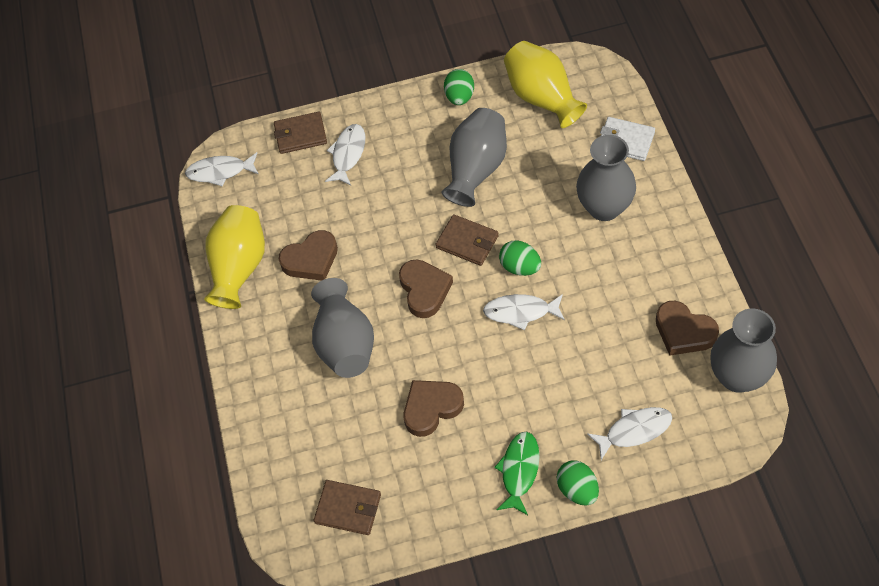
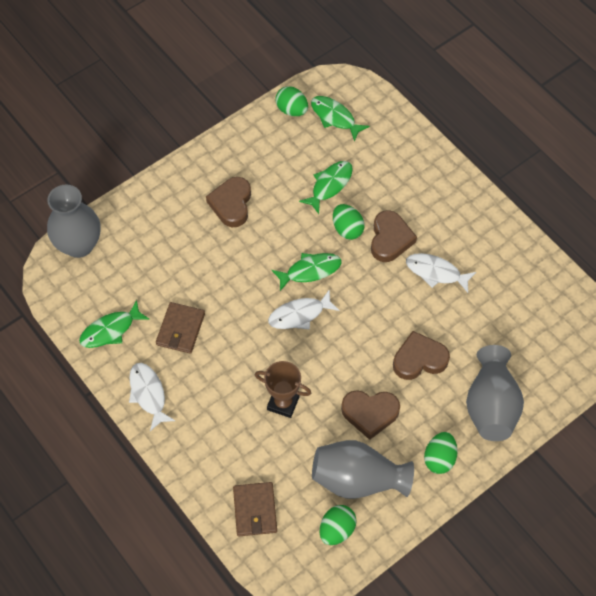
brown trophy: none = 0 -> [255,361,311,418] = 1
brown wallet: [274,112,327,154] [314,480,381,535] [436,214,499,266] = 3 -> [156,302,205,354] [233,482,277,536] = 2
green egg: [444,69,474,105] [499,240,541,276] [557,461,599,506] = 3 -> [276,86,308,116] [320,505,357,545] [333,204,365,240] [424,432,458,474] = 4
green fish: [494,432,540,515] = 1 -> [79,300,150,348] [271,253,342,291] [299,161,353,214] [311,96,370,141] = 4
grey vase: [311,278,374,378] [441,108,507,207] [576,135,636,221] [710,308,777,393] = 4 -> [47,185,100,258] [312,440,414,499] [466,345,524,441] = 3
white fish: [185,152,259,187] [325,124,365,185] [483,294,565,330] [587,407,672,460] = 4 -> [129,363,175,431] [268,289,340,329] [406,253,476,293] = 3
white wallet: [600,117,655,161] = 1 -> none = 0
yellow vase: [204,205,265,309] [504,41,587,128] = 2 -> none = 0

